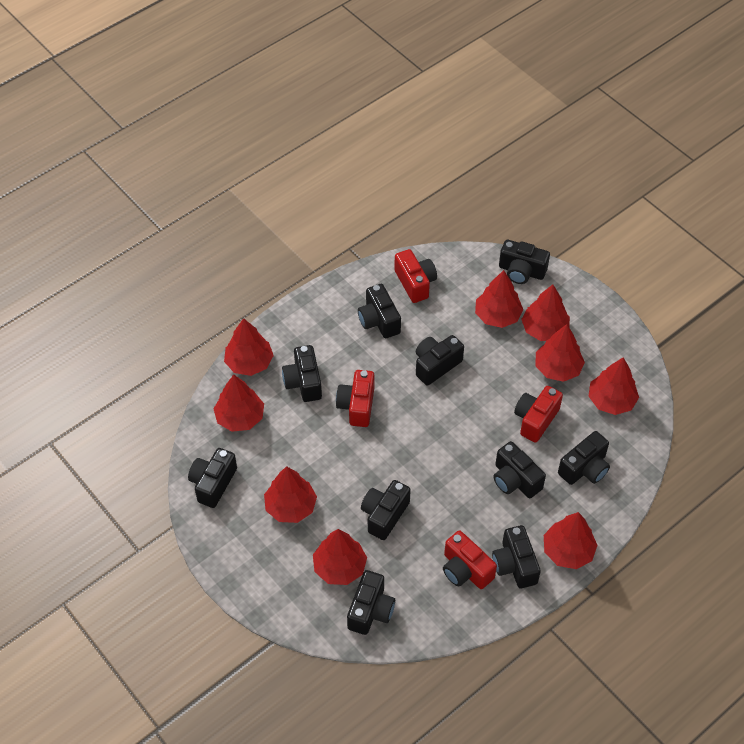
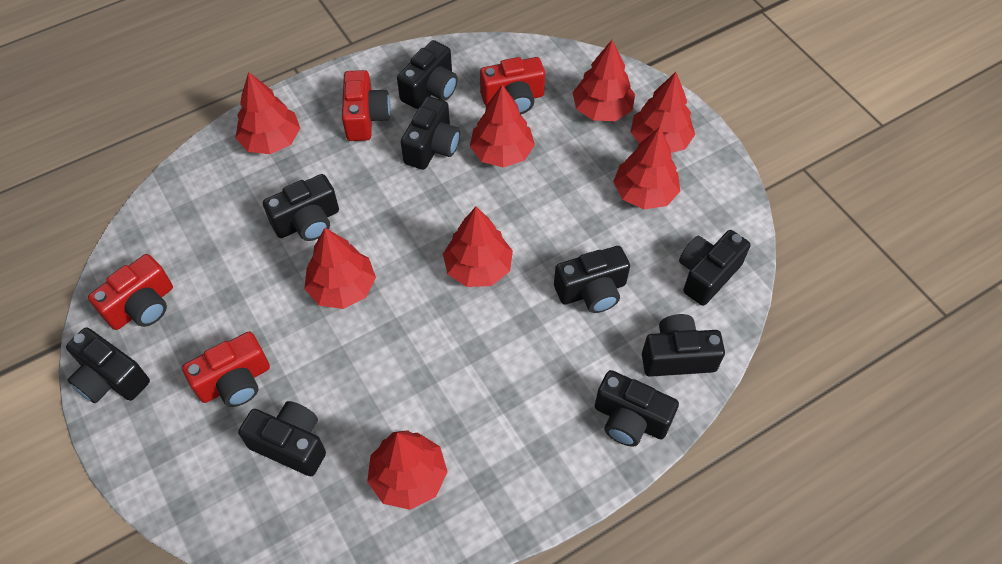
black camera: [188,448,237,508] [282,345,322,402] [347,570,395,635] [358,284,401,338] [361,480,411,540] [416,335,464,386] [492,525,541,588] [494,441,546,498] [499,240,550,284] [558,431,610,485] = 10 -> [66,327,150,403] [238,401,326,476] [263,174,339,241] [397,40,458,109] [401,96,460,170] [554,246,630,313] [595,370,679,447] [642,314,725,377] [679,230,751,306] = 9
red tree: [213,375,264,432] [224,318,274,376] [264,466,317,523] [313,529,367,585] [475,270,523,328] [521,284,570,341] [536,324,585,382] [544,512,598,569] [588,357,639,415] = 9 -> [235,72,300,154] [304,228,376,309] [367,430,448,510] [443,207,513,287] [470,85,535,167] [572,40,635,121] [613,127,680,209] [631,72,695,153] = 8

